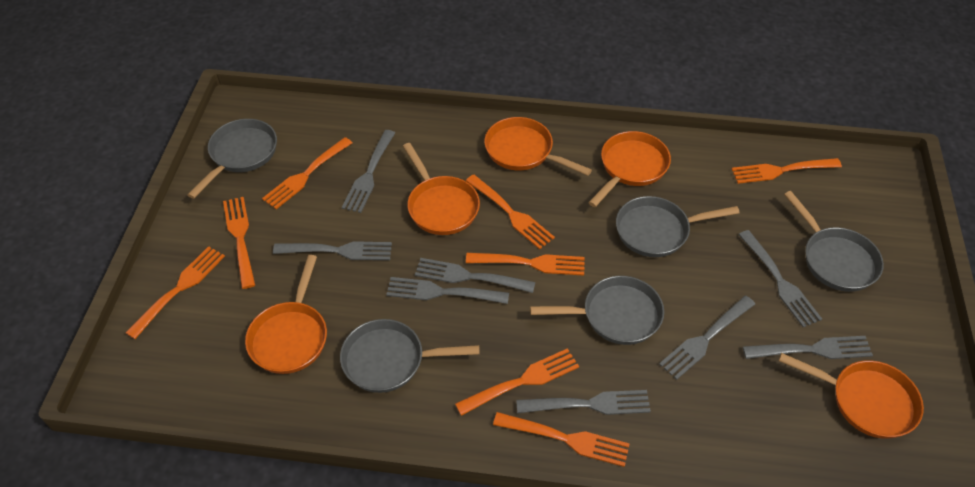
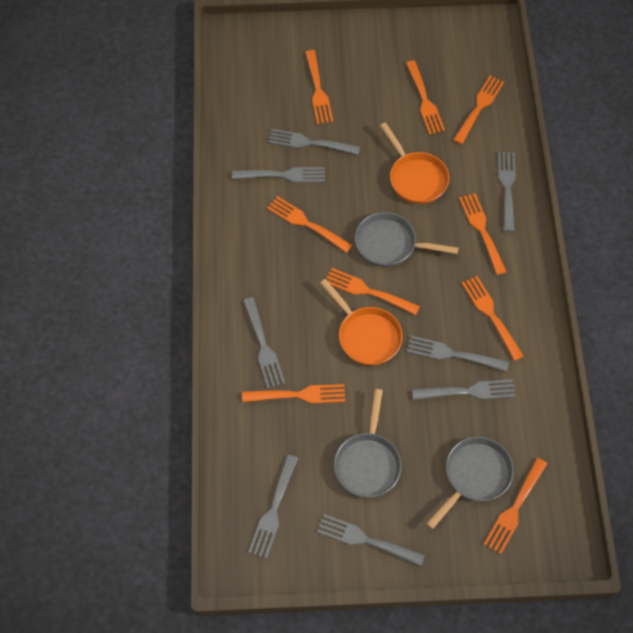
grey pan: [187,119,277,199] [340,319,480,393] [530,276,664,345] [616,196,740,257] [784,191,884,292] = 5 -> [334,389,402,498] [355,212,459,267] [426,437,514,529] = 3
orange fork: [126,246,225,339] [223,197,255,289] [262,137,352,209] [455,348,579,416] [466,174,555,249] [466,253,585,276] [493,412,630,467] [732,158,842,184] = 8 -> [242,384,345,404] [267,196,352,253] [305,50,333,124] [326,268,420,315] [406,60,445,134] [454,76,504,144] [459,193,506,275] [462,276,523,361] [484,458,547,554] = 9
orange pan: [245,255,327,374] [403,143,480,235] [484,117,592,176] [588,131,671,207] [779,353,924,439] = 5 -> [320,279,403,366] [380,122,449,204] = 2

